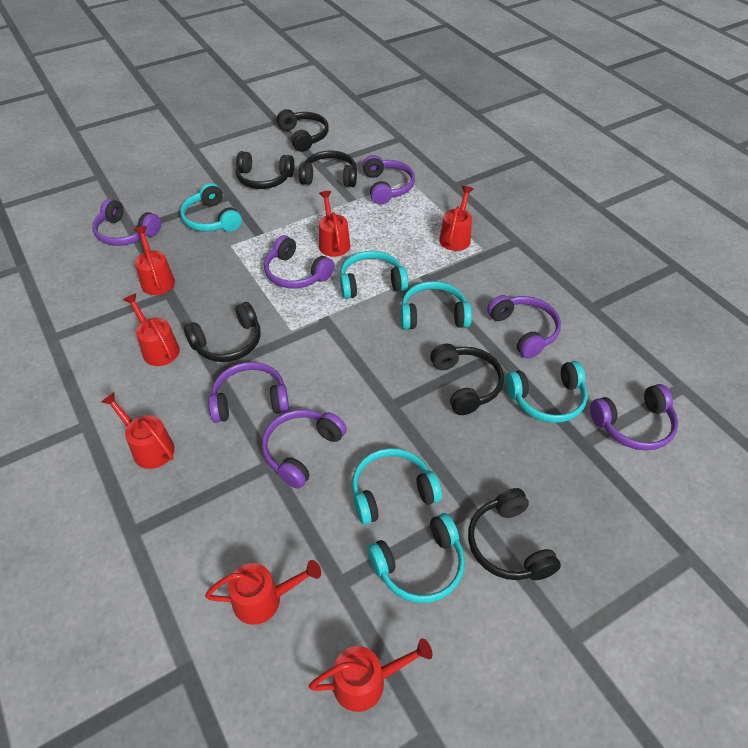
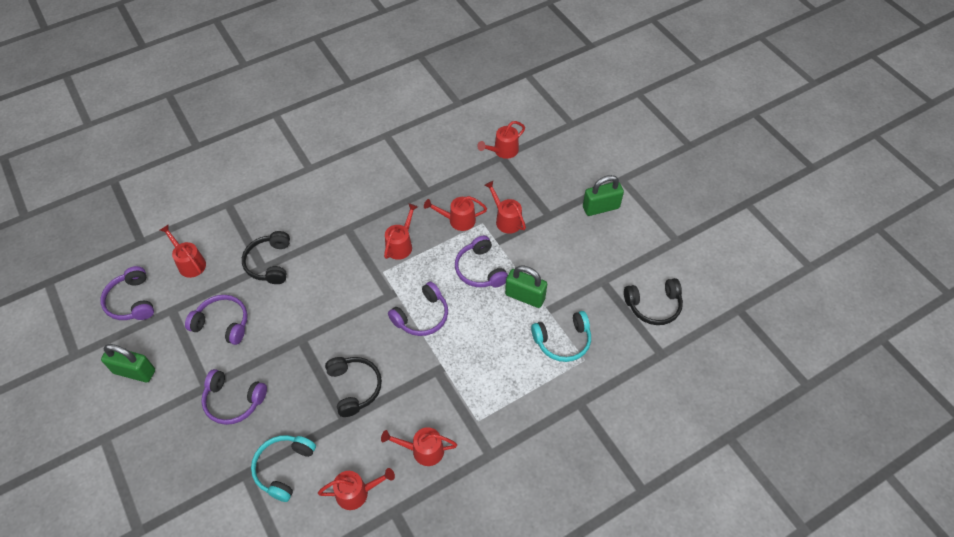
black headphones: [184,302,261,362] [236,151,295,189] [277,109,329,152] [299,151,357,187] [430,344,504,415] [468,488,561,580] = 6 -> [242,231,290,284] [325,357,382,417] [624,278,683,325] = 3
green padlock: none = 0 -> [101,344,155,383] [505,266,547,308] [583,175,624,216] = 3
purple headphones: [92,199,161,246] [208,362,289,423] [262,409,347,489] [264,235,334,288] [362,155,415,204] [487,295,561,359] [590,384,678,451] = 7 -> [100,266,154,320] [185,295,248,345] [201,369,267,425] [388,282,448,336] [455,236,508,287] = 5
turquoise headphones: [180,183,242,232] [340,251,408,299] [352,448,442,525] [367,513,465,603] [401,281,472,330] [506,361,588,423] = 6 -> [251,435,316,502] [531,311,591,362] = 2

